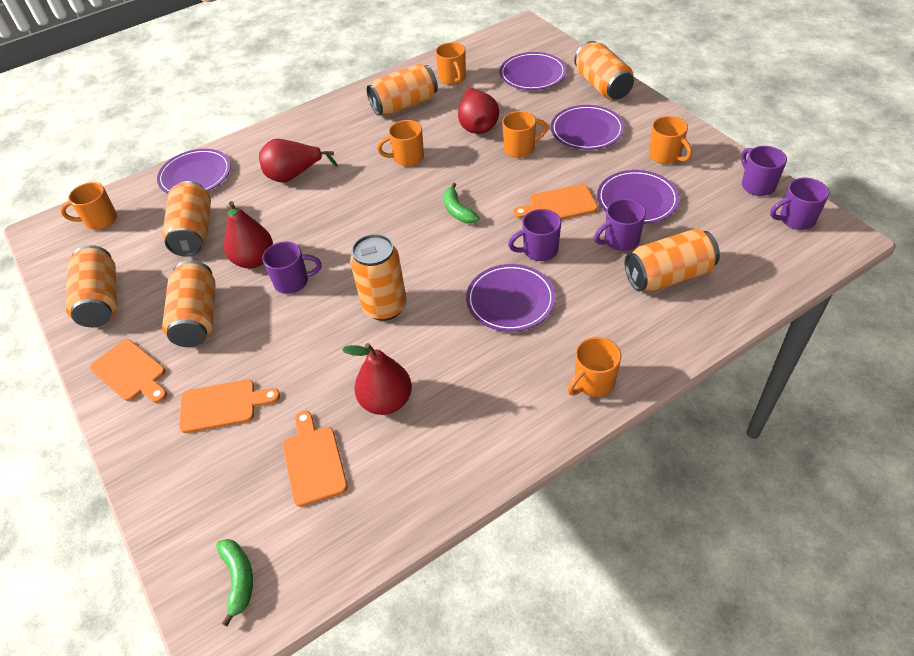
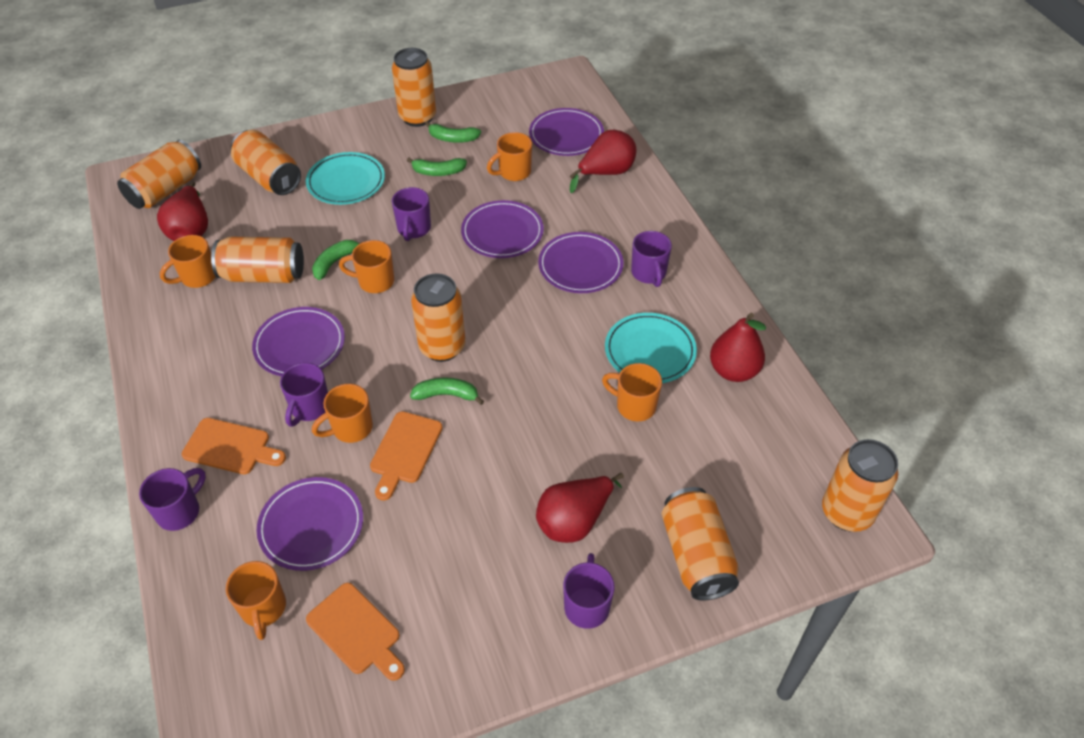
green banana: [216,539,253,626] [444,182,479,224] = 2 -> [312,240,362,280] [407,158,467,176] [410,377,484,405] [425,121,481,143] = 4
orange cutting board: [90,339,167,403] [179,379,280,433] [282,411,348,507] [513,184,598,220] = 4 -> [182,418,286,474] [306,583,405,681] [370,411,443,501] = 3
turquoise plate: none = 0 -> [306,152,385,205] [605,313,697,383] = 2

